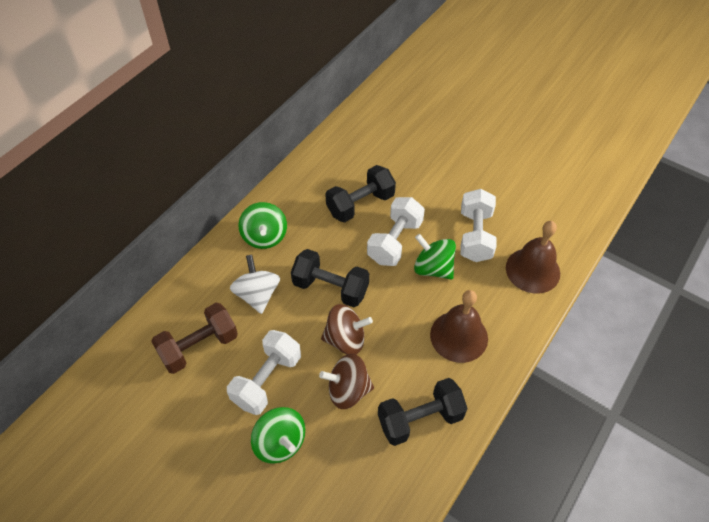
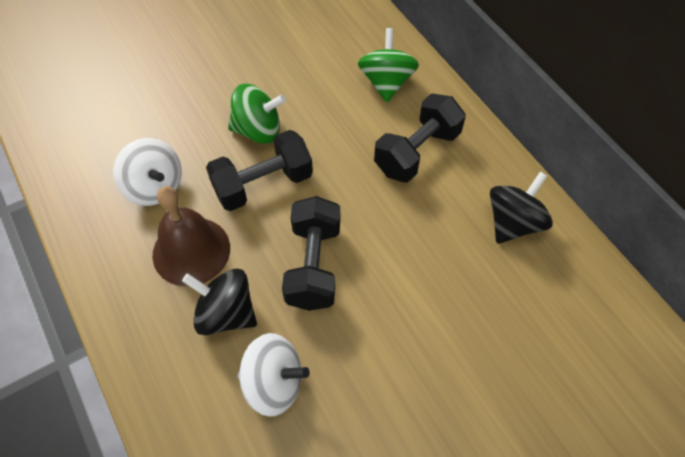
black spinning top: none = 0 -> [182,269,257,335] [490,172,553,244] = 2
brown bell: [430,290,488,363] [506,221,560,294] = 2 -> [153,186,230,287] = 1
brown dumbbell: [151,303,238,374] = 1 -> none = 0
brown spinning top: [319,354,374,409] [321,304,373,355] = 2 -> none = 0
green spinning top: [238,202,287,249] [251,407,305,464] [414,234,456,280] = 3 -> [228,84,286,144] [358,28,419,102] = 2
white dumbbell: [227,330,301,415] [367,197,425,266] [460,189,497,262] = 3 -> none = 0
white spinning top: [230,255,280,314] = 1 -> [113,138,182,206] [237,333,310,417] = 2

